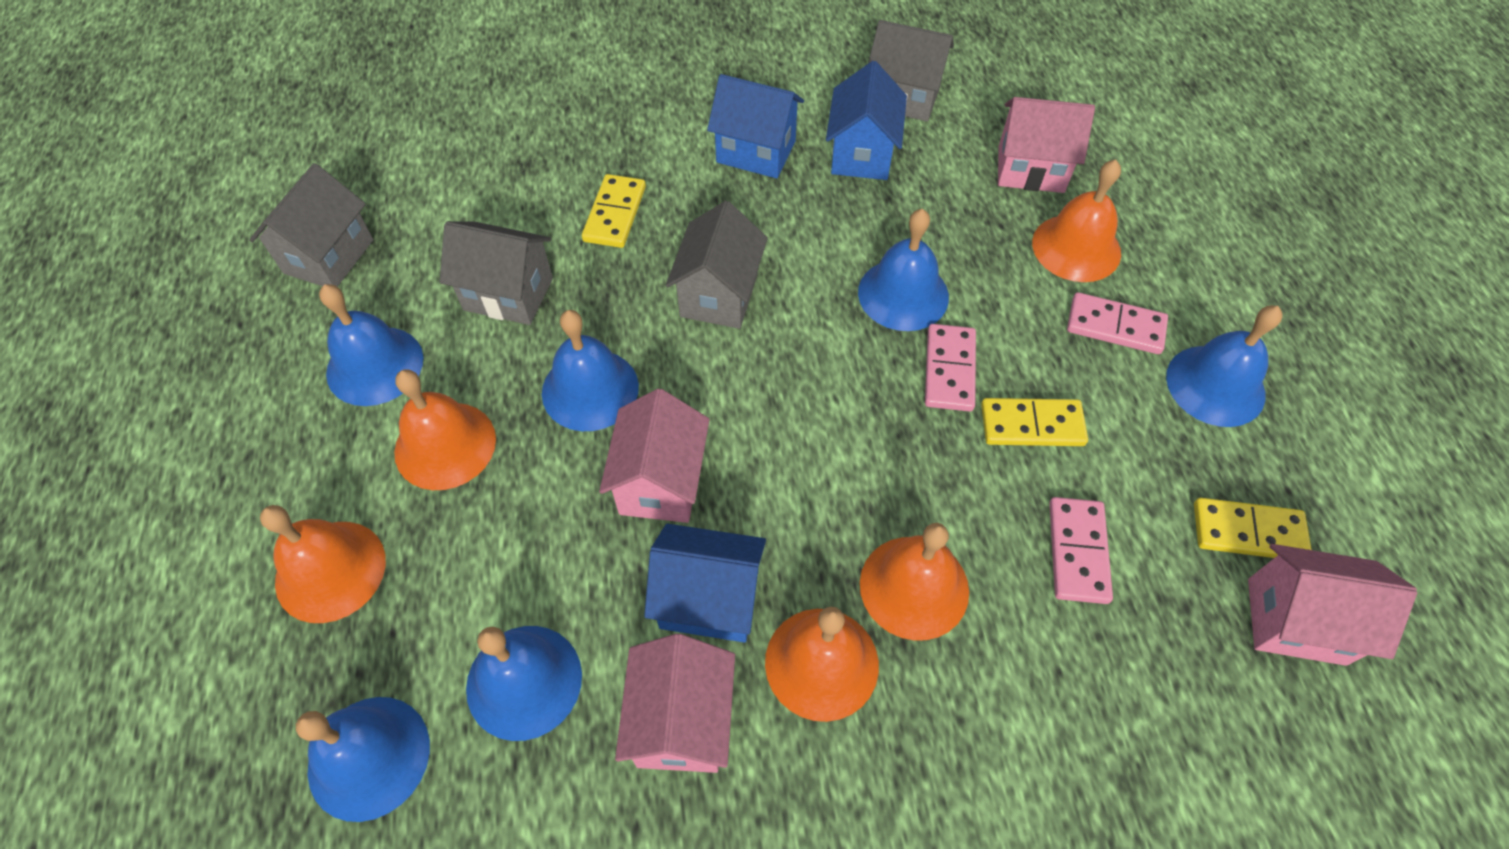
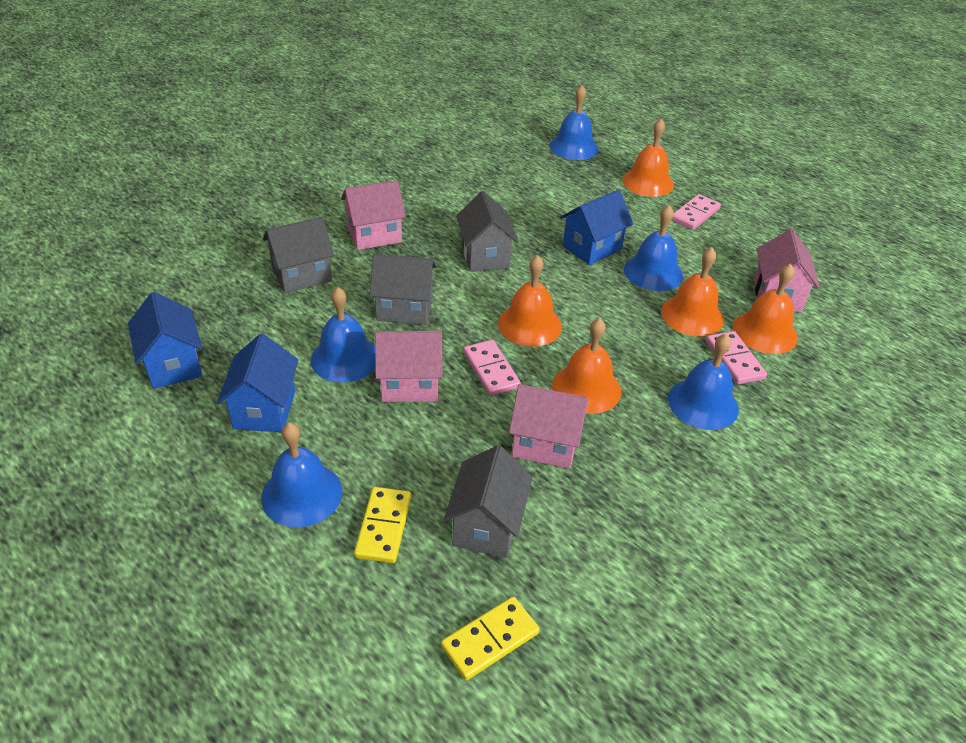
blue bell: [296,697,430,822] [319,284,423,406] [466,626,582,741] [542,310,639,431] [858,209,949,331] [1166,305,1283,427] = 6 -> [261,423,342,527] [311,287,375,383] [550,85,598,160] [624,205,683,291] [668,334,739,430] = 5
yellow domino: [582,174,646,248] [981,398,1088,446] [1194,498,1312,558] = 3 -> [354,487,411,563] [441,597,540,681] = 2

